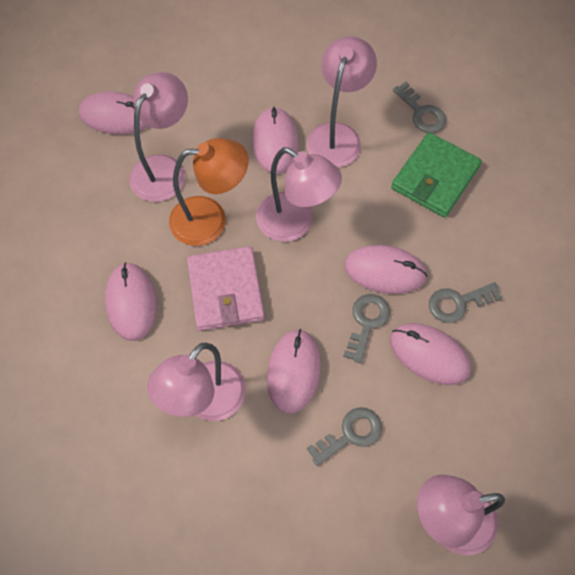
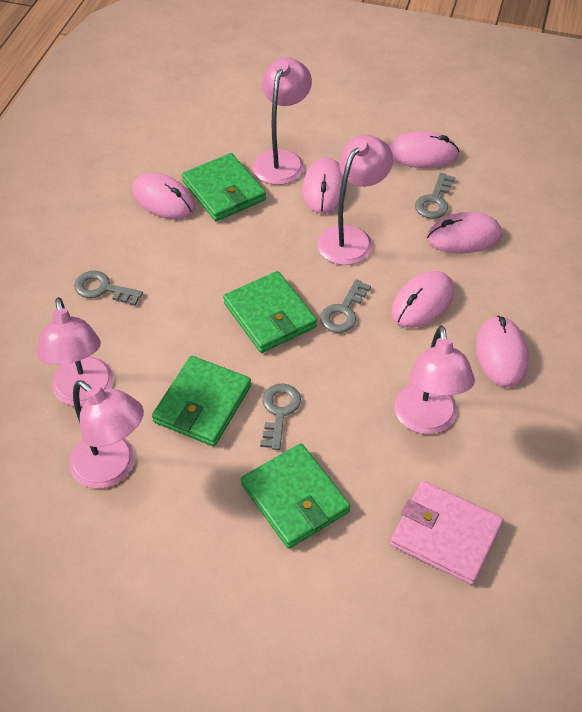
green wallet: [391,132,482,218] = 1 -> [152,356,251,446] [182,153,266,221] [223,271,317,353] [241,443,351,549] = 4
orange lamp: [169,138,249,246] = 1 -> none = 0

